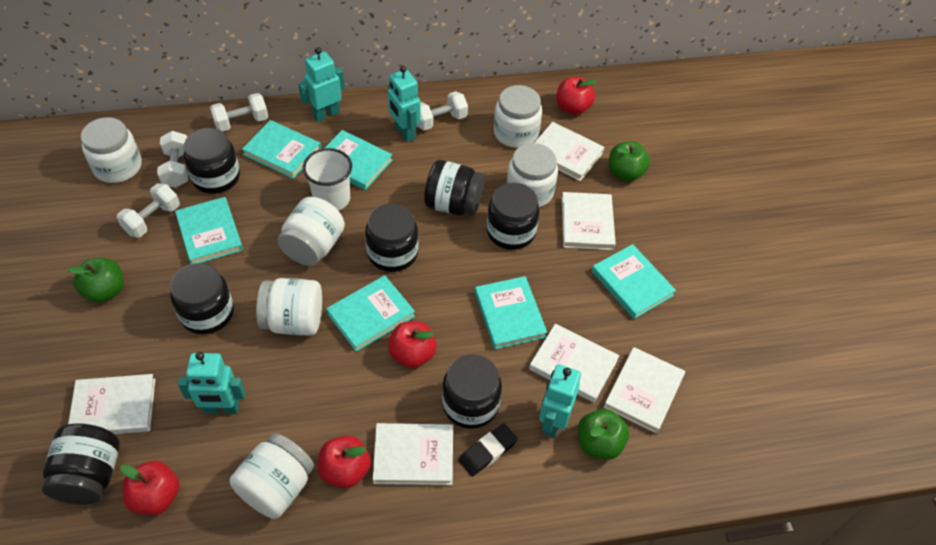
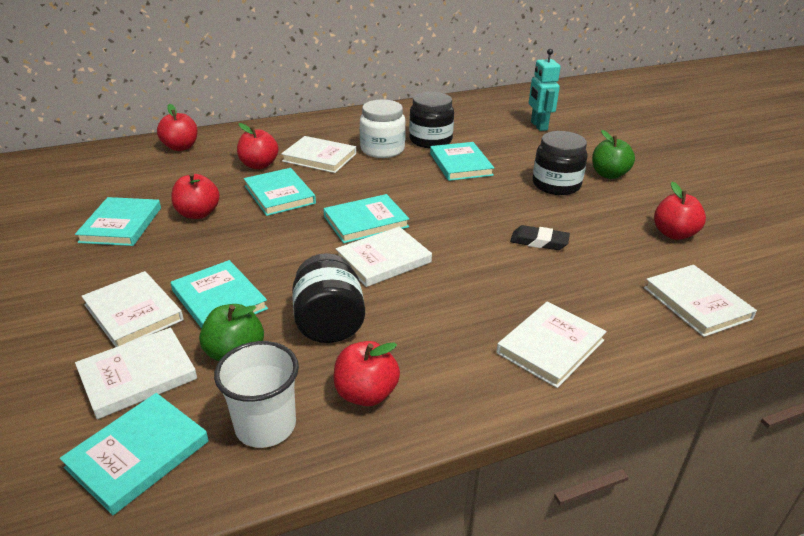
black jar: [42,423,120,505] [170,263,234,335] [184,128,240,194] [365,204,418,272] [424,160,485,216] [442,354,502,429] [487,183,540,250] = 7 -> [292,253,365,343] [409,92,454,148] [533,131,588,195] = 3
green apple: [68,258,123,303] [578,409,629,460] [609,141,650,181] = 3 -> [199,304,264,361] [592,130,635,179] = 2
red apple: [120,461,179,515] [318,435,371,489] [388,321,437,368] [556,77,597,115] = 4 -> [157,104,198,151] [171,173,220,219] [237,123,278,169] [333,341,400,406] [654,182,706,240] = 5
turquoise robot: [178,352,246,414] [298,47,345,122] [388,66,421,142] [539,364,581,438] = 4 -> [529,49,561,131] = 1
white dumbbell: [117,183,180,237] [157,131,188,188] [210,93,268,132] [417,91,468,131] = 4 -> none = 0
white jar: [81,117,142,183] [230,433,314,519] [256,278,322,336] [277,197,345,266] [494,85,542,148] [507,143,558,207] = 6 -> [360,100,406,158] = 1

